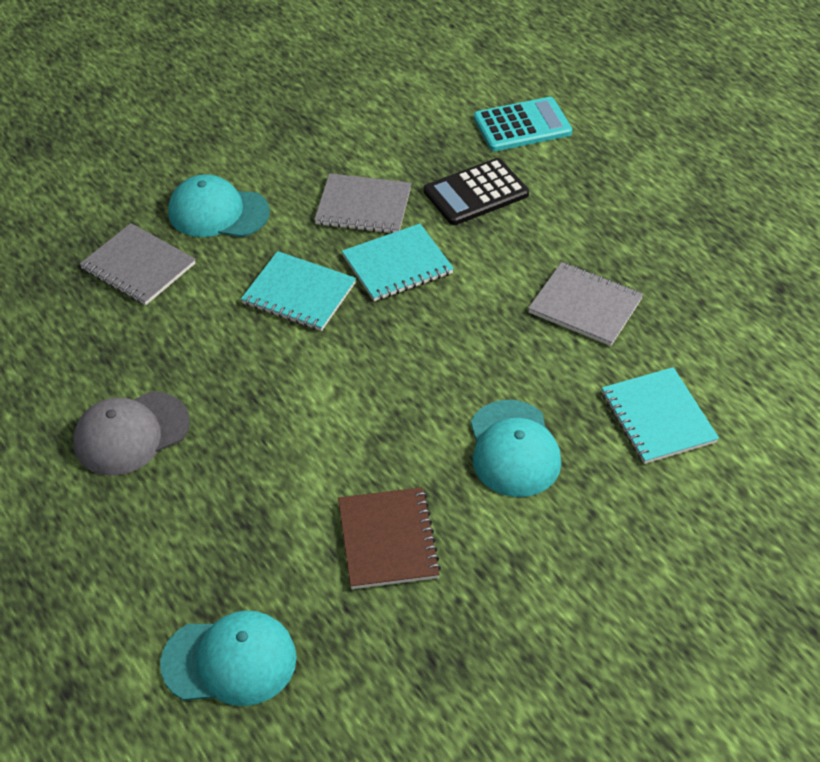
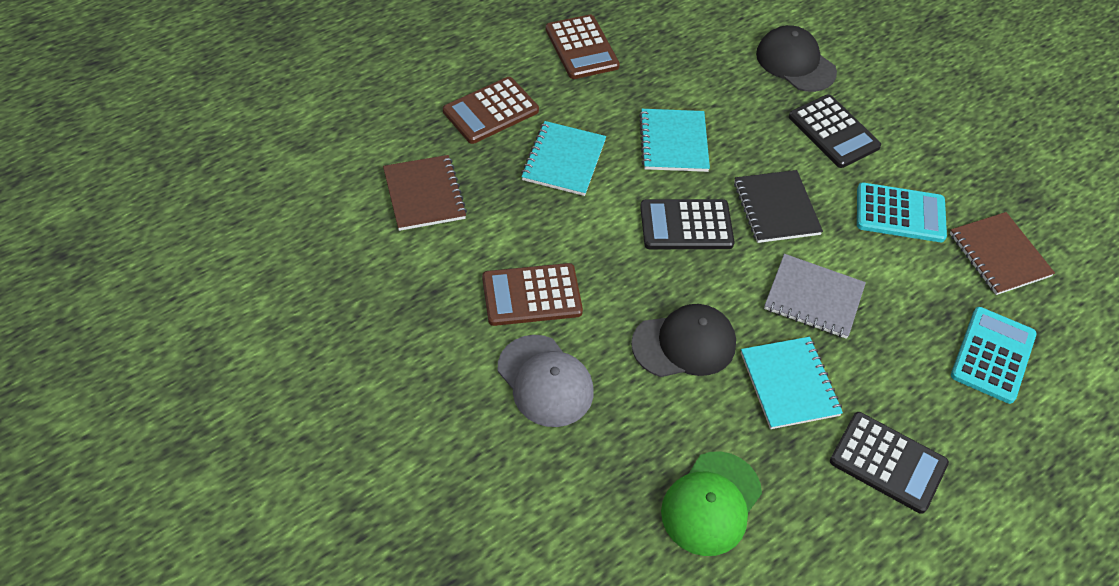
black calculator: [424,158,529,225] = 1 -> [640,199,735,249] [789,94,881,168] [830,412,949,514] = 3
black cap: none = 0 -> [631,304,736,377] [756,25,837,92] = 2
black notebook: none = 0 -> [734,170,823,243] = 1
brown calculator: none = 0 -> [443,77,539,144] [482,263,583,326] [546,15,620,79] = 3
brown notebook: [338,487,441,589] = 1 -> [383,155,467,231] [950,212,1055,295] = 2
green cap: none = 0 -> [661,451,762,556] = 1
grey notebook: [80,223,196,305] [314,173,412,233] [528,262,643,346] = 3 -> [764,254,866,339] = 1
turquoise calculator: [474,97,573,151] = 1 -> [857,182,947,242] [951,307,1037,404] = 2
turquoise cap: [160,610,297,706] [168,174,270,237] [471,400,561,497] = 3 -> none = 0

